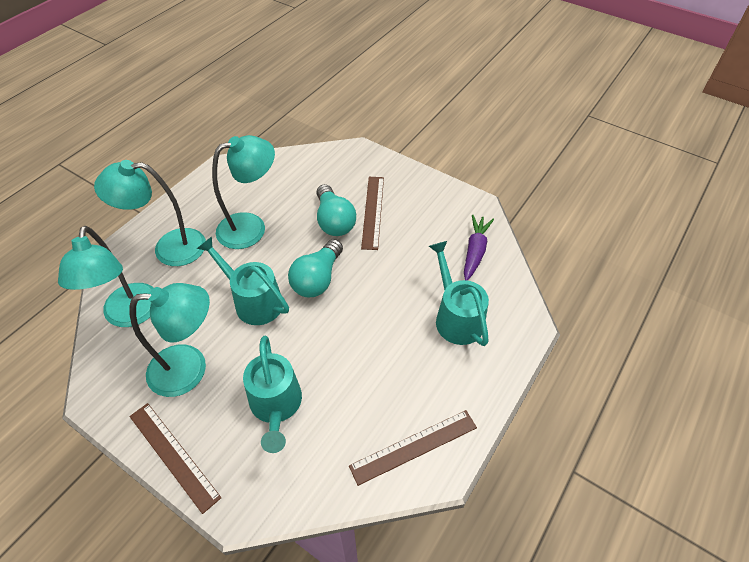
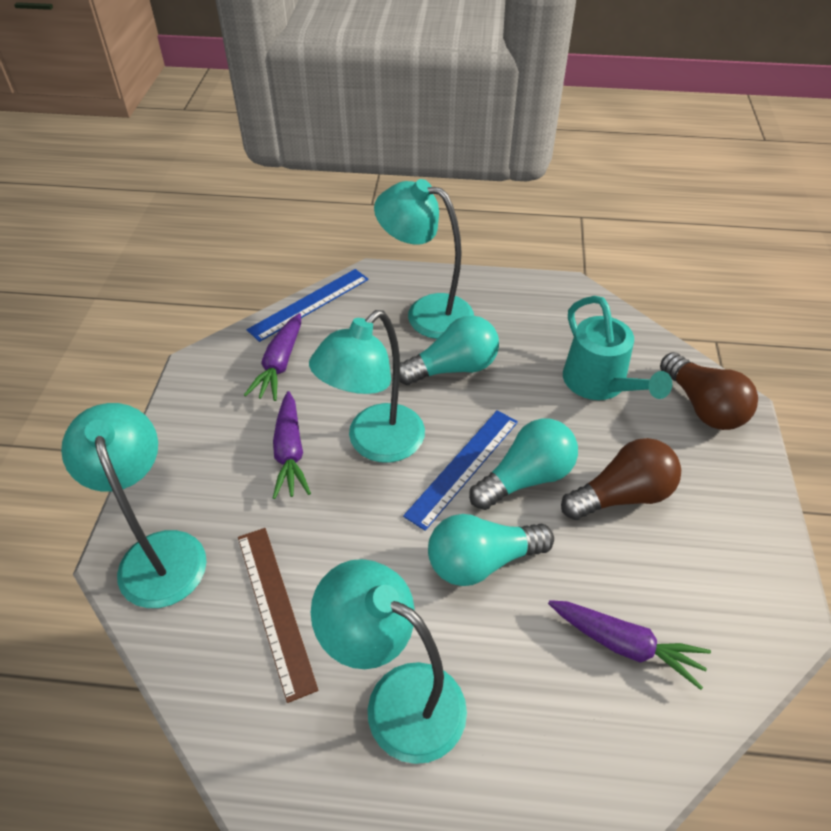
blue ruler: none = 0 -> [247,269,369,342] [403,410,518,531] = 2
brown light bulb: none = 0 -> [561,438,681,520] [660,352,758,430] = 2
brown ruler: [129,403,221,514] [349,410,477,486] [361,177,384,250] = 3 -> [238,528,318,703] = 1
purple carrot: [464,214,494,281] = 1 -> [244,313,301,401] [273,391,311,499] [548,600,711,690] = 3
turquoise light bulb: [288,239,343,298] [316,184,356,236] = 2 -> [399,315,499,385] [428,514,554,586] [469,419,578,510] = 3
turquoise watering can: [197,236,289,325] [243,336,302,453] [429,241,489,346] = 3 -> [563,296,672,400] = 1

